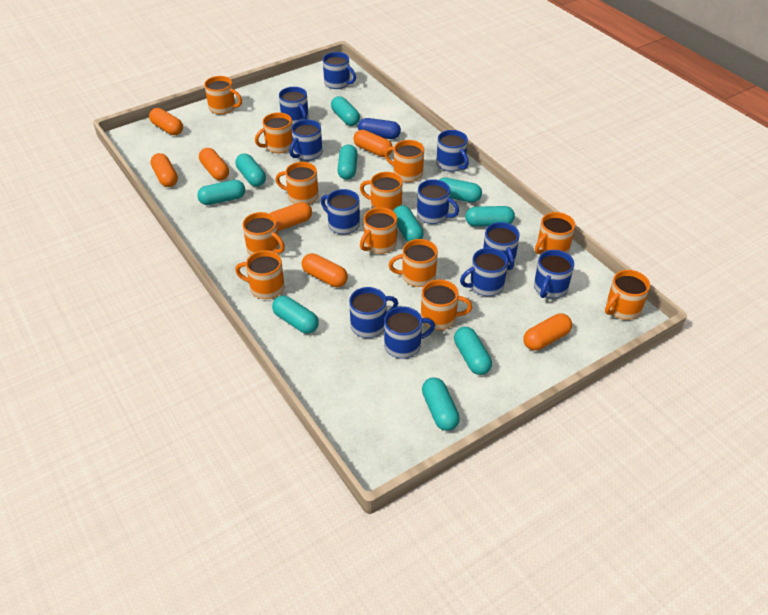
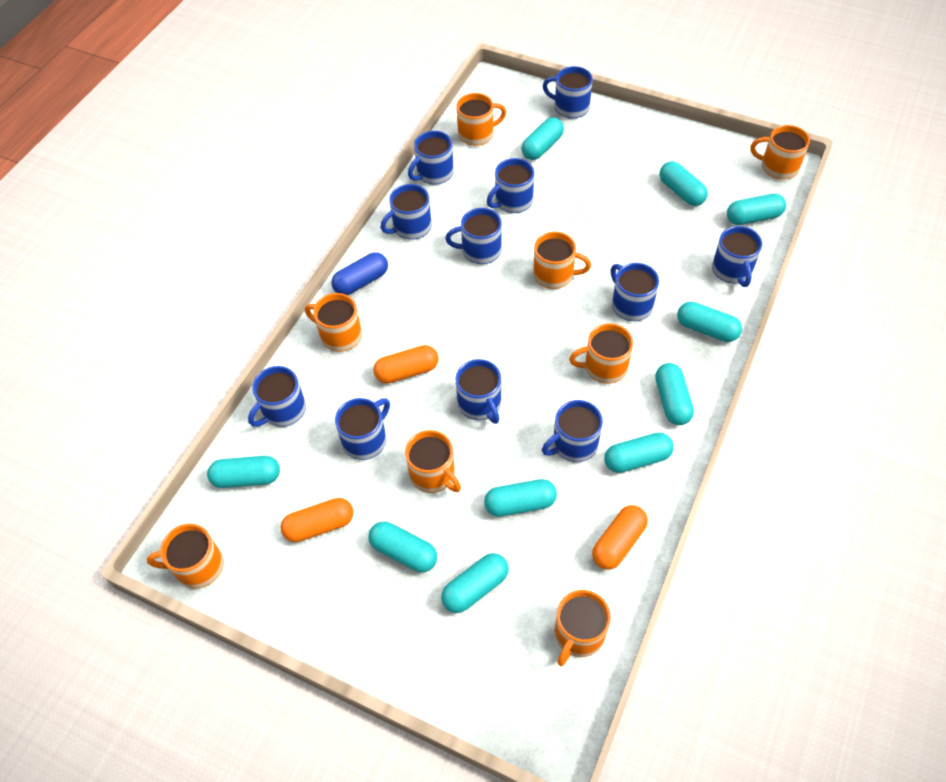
orange capsule: [149,108,183,135] [150,153,178,187] [199,148,229,180] [269,202,312,231] [302,253,348,287] [353,130,392,157] [523,313,572,350] = 7 -> [281,498,354,542] [373,345,439,384] [592,505,648,570] = 3
orange mug: [204,76,242,115] [235,250,284,299] [243,212,285,255] [255,112,293,153] [275,162,319,204] [360,172,402,211] [360,207,397,254] [384,140,424,182] [389,239,438,287] [421,279,472,330] [535,212,575,254] [605,270,650,320] = 12 -> [147,524,224,588] [305,293,362,352] [405,430,461,493] [456,93,506,146] [533,232,591,289] [555,590,611,666] [569,323,633,384] [750,125,810,180] = 8

